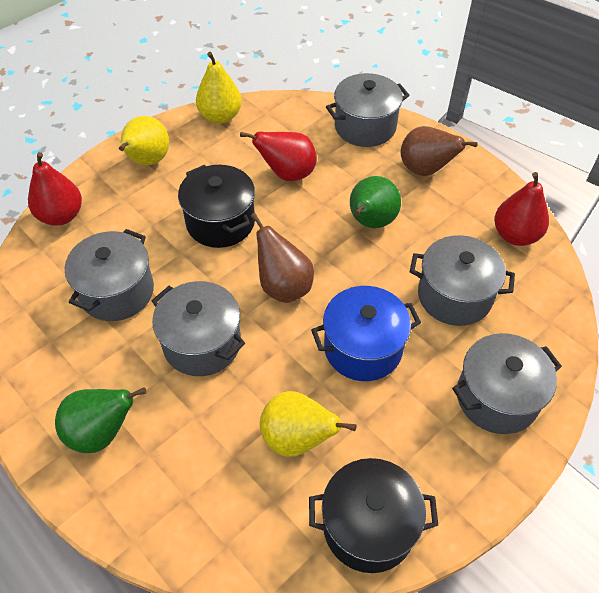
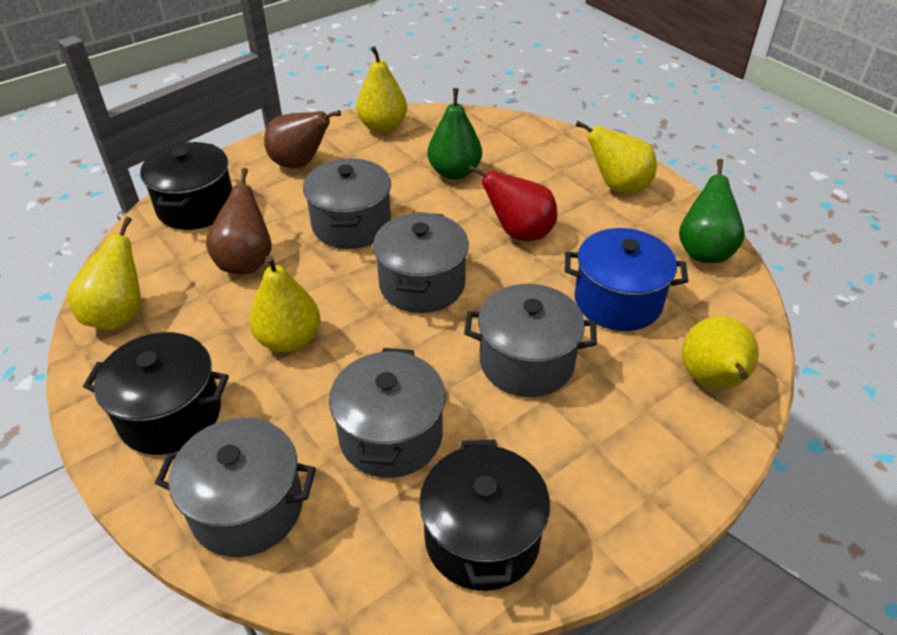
black pot: [178,165,255,248] [309,458,438,573] = 2 -> [83,332,229,455] [140,142,233,230] [419,440,550,591] = 3
red pear: [28,152,82,226] [240,132,317,181] [494,172,549,246] = 3 -> [468,165,557,241] = 1
yellow pear: [119,116,169,165] [196,52,242,123] [260,391,357,457] = 3 -> [67,217,141,330] [249,255,320,353] [356,46,407,133] [576,121,657,193] [682,316,759,389] = 5

